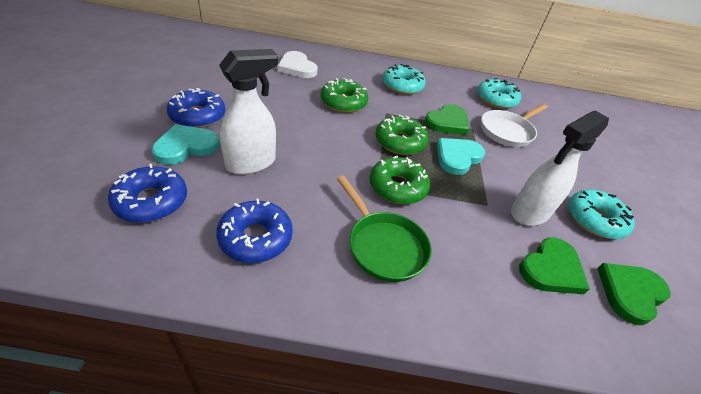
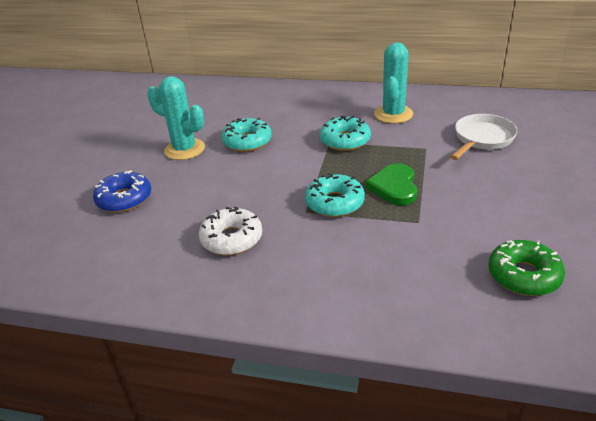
blue donut: [108,164,187,223] [167,88,226,128] [216,199,293,263] = 3 -> [93,170,151,212] = 1
green donut: [321,78,369,113] [370,155,430,204] [375,115,428,155] = 3 -> [488,240,565,296] = 1
green heart: [424,104,469,135] [519,237,590,294] [597,263,671,325] = 3 -> [366,163,417,205] = 1
green pan: [337,176,432,282] = 1 -> none = 0
turquoise cactus: none = 0 -> [147,76,205,160] [374,42,413,124] = 2
turquoise heart: [152,124,219,165] [437,138,485,175] = 2 -> none = 0
white donut: none = 0 -> [199,207,262,255] = 1
white heart: [277,51,318,78] = 1 -> none = 0
white spray bottle: [219,49,278,175] [511,111,609,226] = 2 -> none = 0

